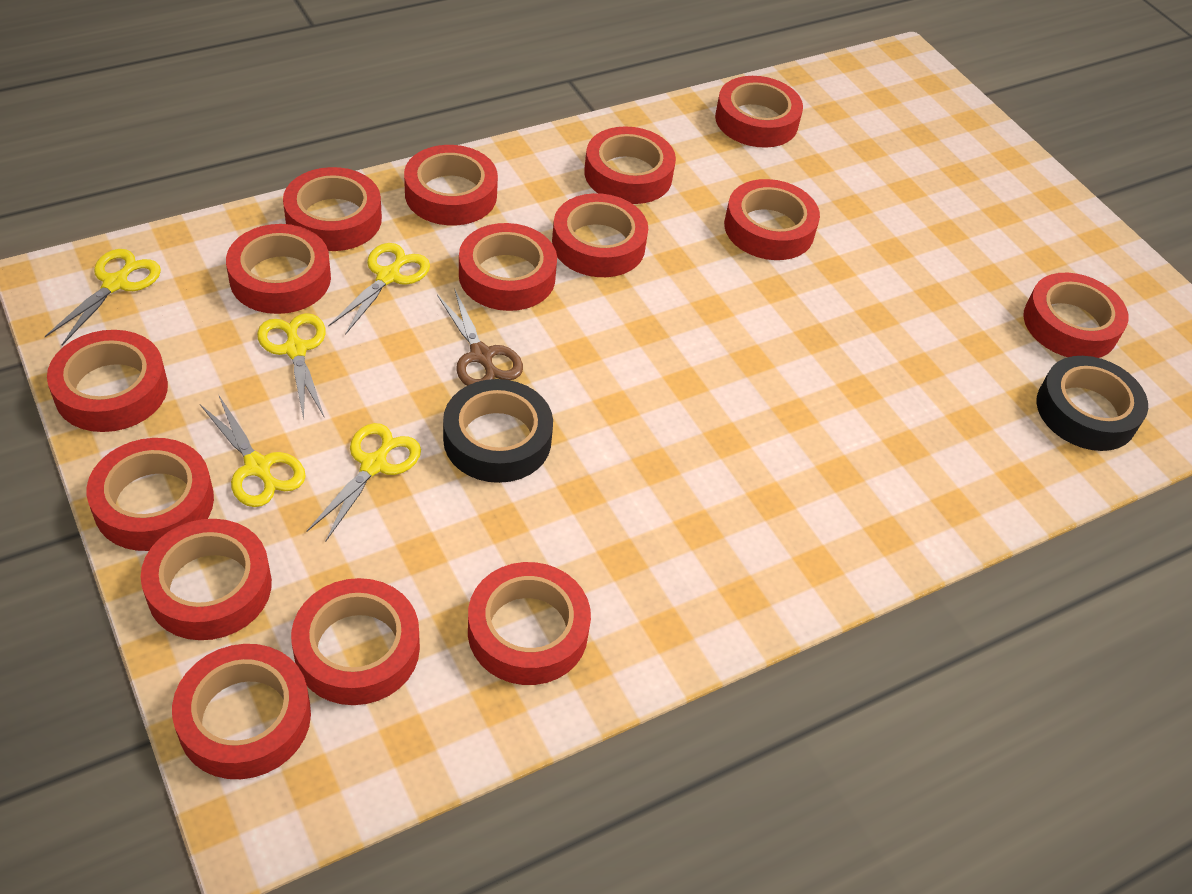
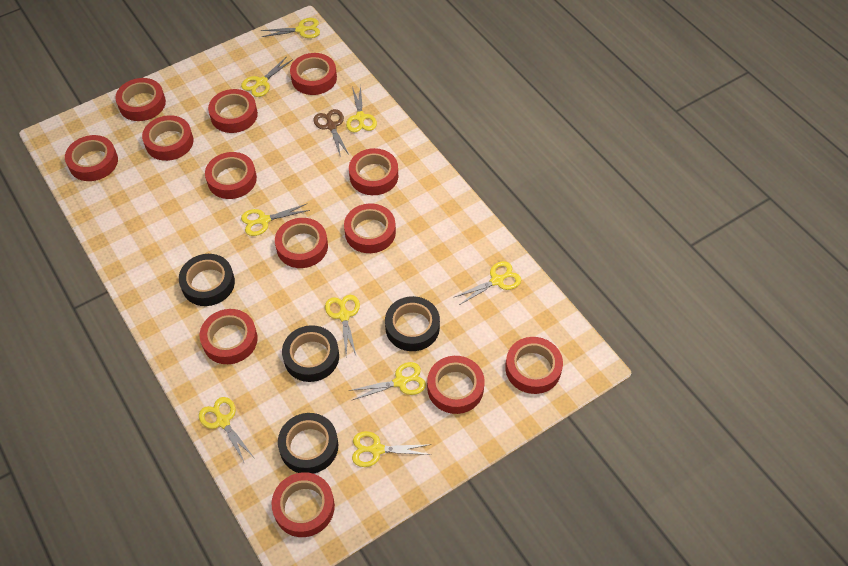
black tape: [443,379,553,483] [1036,356,1148,451] = 2 -> [179,254,235,306] [278,413,338,474] [282,325,339,382] [385,296,440,351] = 4
red tape: [47,330,168,432] [87,438,214,551] [141,519,272,640] [172,644,311,779] [226,224,331,314] [283,167,382,251] [291,578,420,705] [404,145,498,225] [459,223,557,311] [468,562,591,685] [552,193,648,277] [584,126,676,204] [715,76,803,148] [724,179,820,260] [1023,273,1129,358] = 15 -> [65,135,118,181] [115,78,166,121] [142,115,193,161] [200,309,258,364] [205,152,257,199] [208,89,258,133] [271,472,335,537] [275,218,328,268] [290,53,337,95] [344,204,396,253] [349,148,398,195] [427,356,485,414] [505,337,563,394] = 13
yellow scissors: [45,249,161,345] [200,394,306,507] [257,313,326,420] [307,423,421,542] [329,243,430,335] = 5 -> [199,397,253,464] [241,56,293,97] [241,204,310,236] [261,18,320,38] [325,295,360,357] [346,86,377,132] [349,362,426,400] [352,431,431,467] [453,261,521,305] = 9

